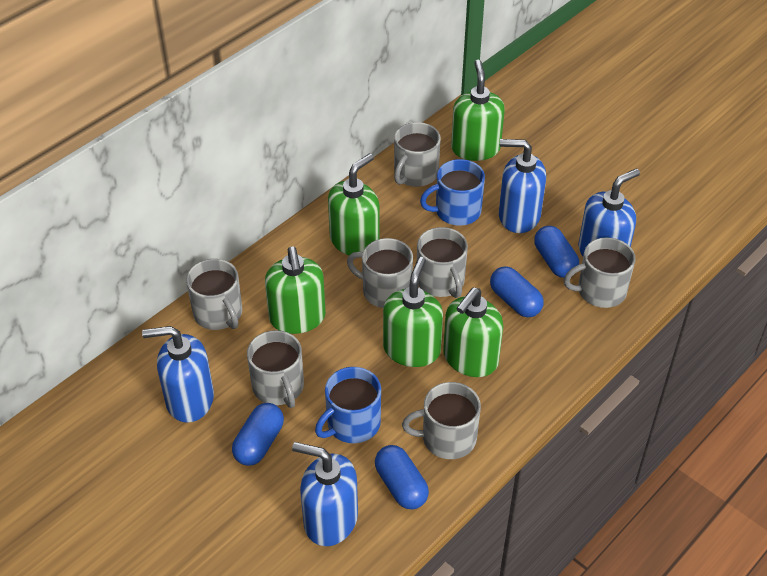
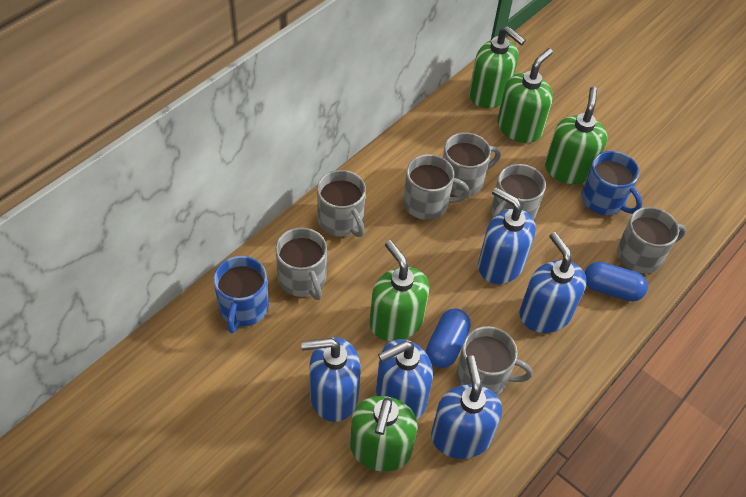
blue capsule: [232,403,284,466] [375,445,429,509] [490,266,544,317] [534,226,579,278] = 4 -> [426,308,471,368] [584,262,648,302] = 2
blue soap dispenser: [142,326,214,423] [292,442,358,546] [499,139,546,233] [578,168,640,256] = 4 -> [301,337,361,422] [376,339,433,419] [431,355,502,459] [478,187,536,284] [519,232,587,333] = 5

